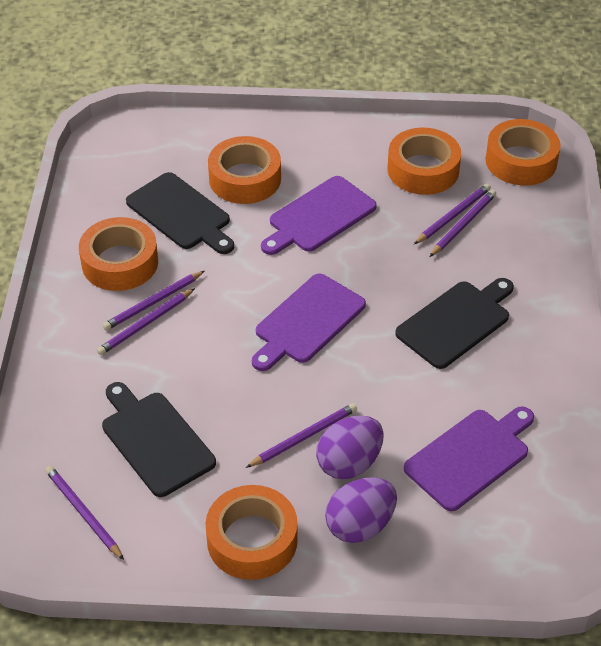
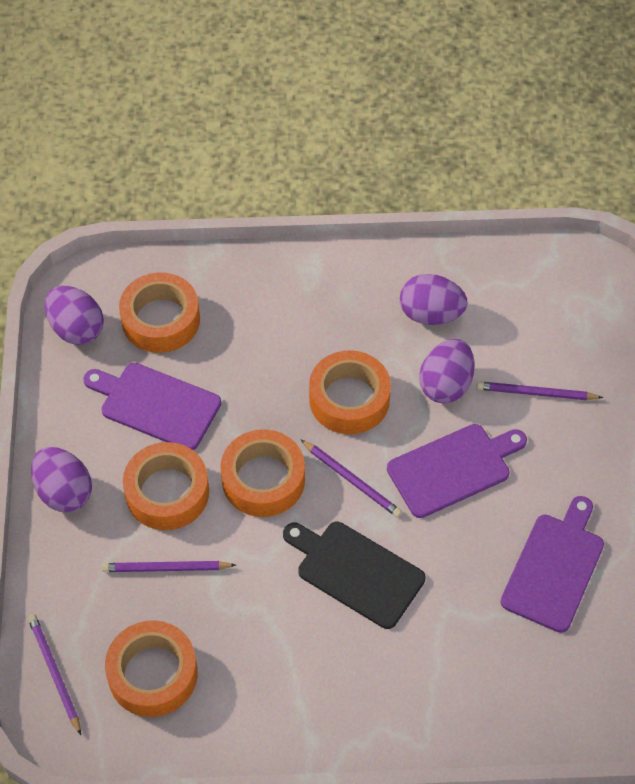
black cutting board: [102,382,216,497] [126,172,234,254] [395,278,514,369] = 3 -> [283,522,426,629] = 1
purple egg: [316,415,384,480] [325,477,397,543] = 2 -> [31,447,92,512] [45,286,104,345] [400,274,467,325] [419,339,475,404] = 4
purple pencil: [45,466,124,560] [97,288,195,355] [102,271,204,330] [246,403,357,468] [414,184,491,244] [430,190,496,257] = 6 -> [28,614,81,735] [101,561,236,572] [301,440,402,517] [477,381,603,400] = 4

